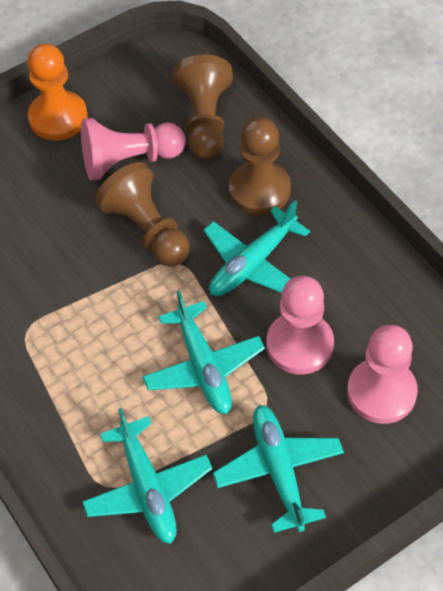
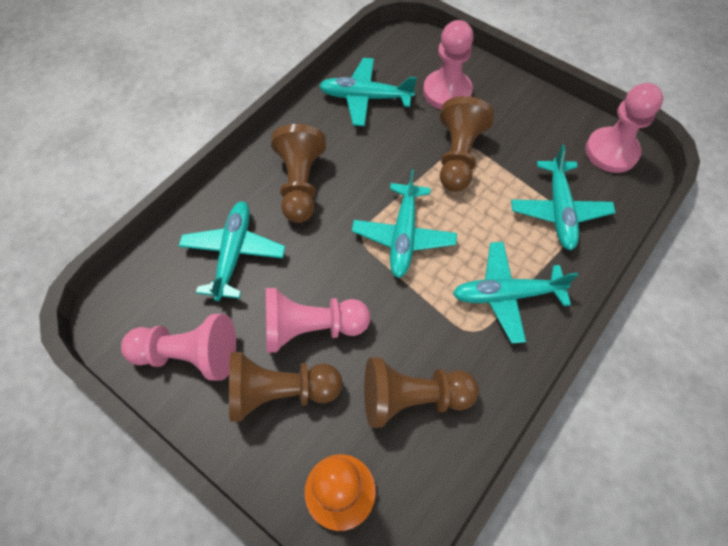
brown pawn: [95,162,190,266] [173,54,233,159] [229,117,291,215] = 3 -> [229,352,342,422] [271,124,326,223] [364,357,479,428] [440,96,494,192] = 4
pink pawn: [81,118,186,181] [267,276,334,375] [347,325,418,424] = 3 -> [121,314,236,381] [266,288,370,353] [423,20,474,109] [585,83,663,173] = 4
turquoise plane: [82,408,212,544] [142,291,265,414] [204,200,310,296] [213,405,344,533] = 4 -> [179,201,285,301] [319,58,417,126] [352,169,457,278] [453,242,578,344] [511,145,616,250] = 5

